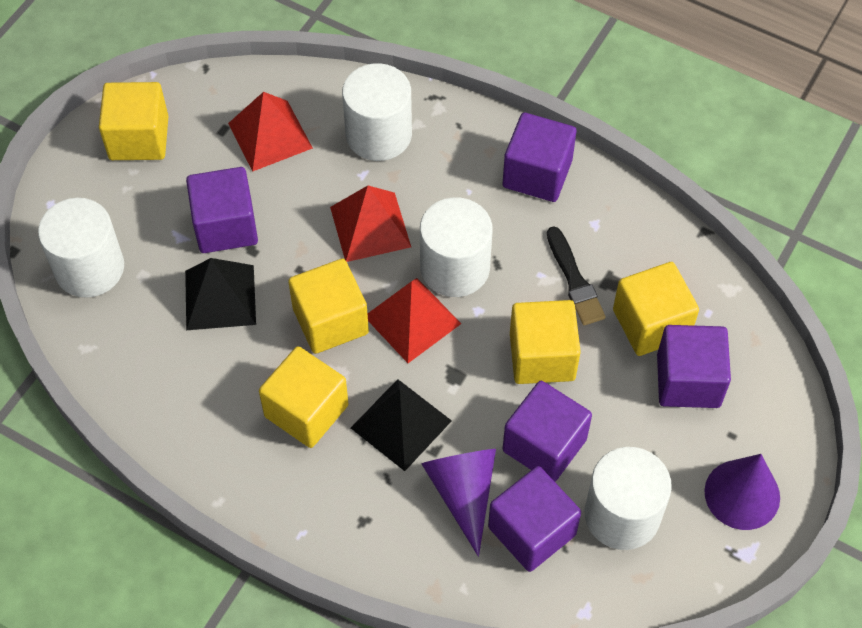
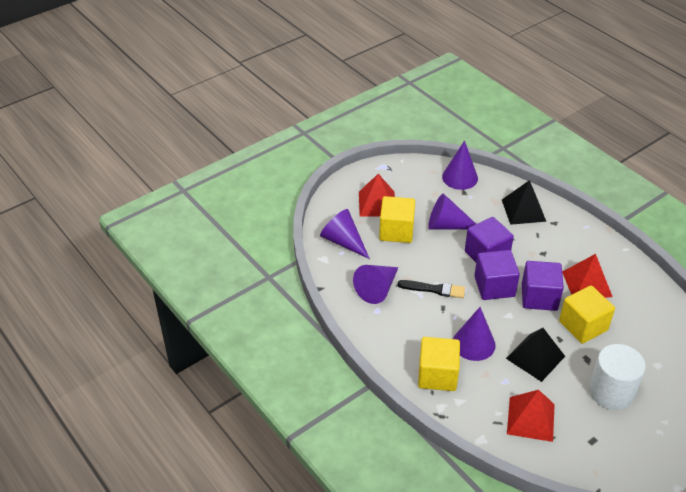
purple cone: [422,449,496,557] [704,454,780,530] = 2 -> [320,209,370,259] [353,265,398,304] [428,194,476,229] [442,140,478,190] [453,307,496,361] = 5
purple cube: [186,167,258,253] [488,466,581,572] [503,113,577,202] [503,381,592,482] [657,325,731,408] = 5 -> [465,217,514,262] [474,250,520,300] [522,261,564,311] = 3
white cylinder: [38,198,124,298] [342,63,412,161] [420,197,492,297] [585,447,672,550] = 4 -> [589,344,646,410] = 1
yellow cube: [99,82,168,160] [259,346,348,448] [288,259,369,354] [510,300,581,384] [613,262,699,356] = 5 -> [379,196,415,243] [418,337,460,391] [559,286,615,344] = 3

